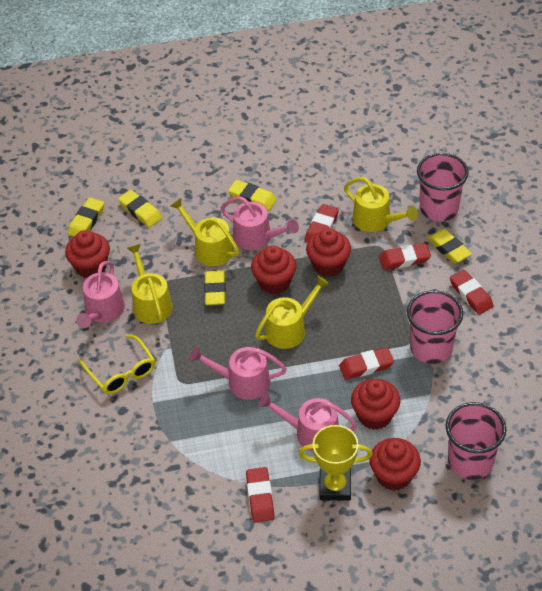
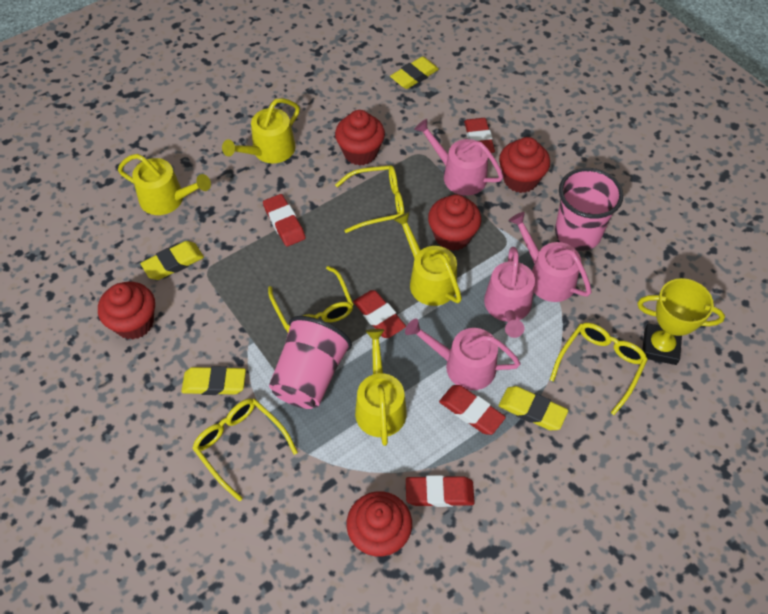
pink cup: [407,290,463,364] [417,153,469,221] [446,402,506,480] = 3 -> [269,316,352,409] [555,168,623,251] = 2
yellow eraser: [68,197,104,237] [118,190,162,227] [204,270,226,305] [228,180,277,211] [427,229,472,263] = 5 -> [140,241,204,280] [181,366,246,395] [390,56,439,89] [499,386,568,430] = 4
yellow glasses: [79,334,155,394] = 1 -> [192,398,298,502] [268,266,354,332] [335,165,404,233] [550,323,648,415] = 4

